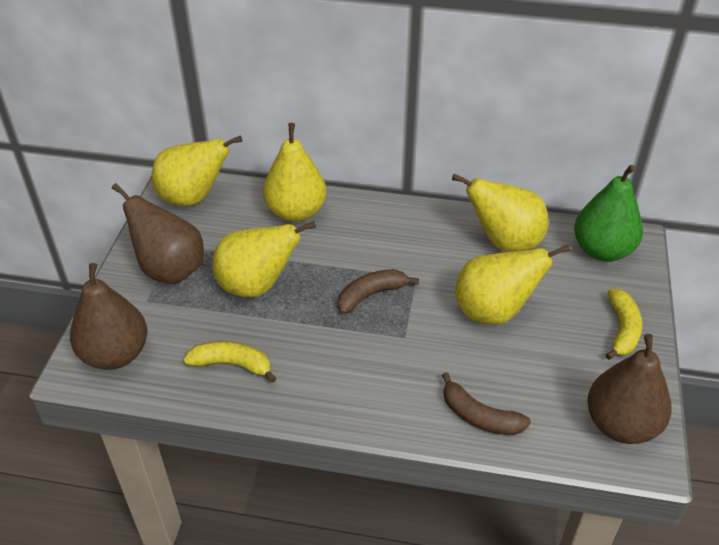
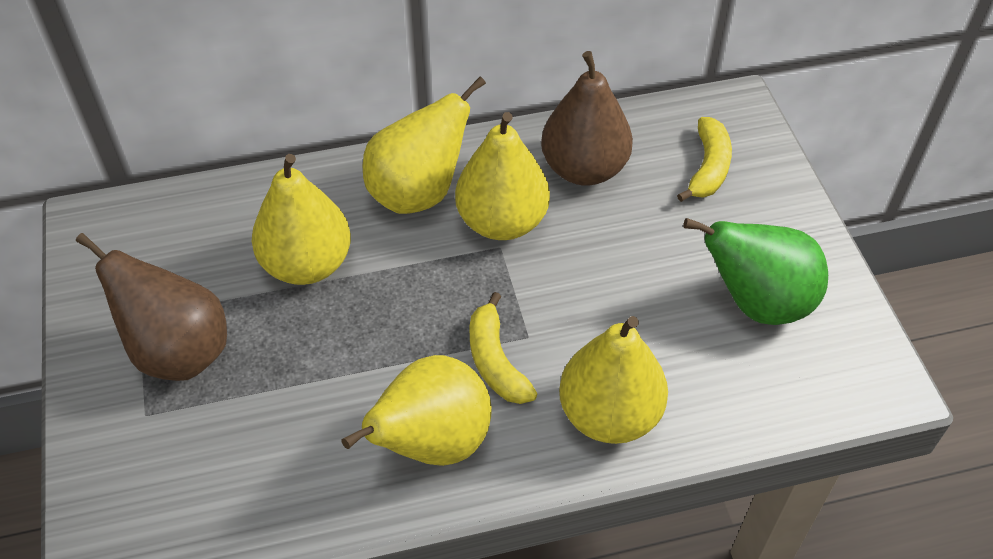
brown banana: [338,269,419,314] [442,372,531,435] = 2 -> none = 0
brown pear: [70,263,148,370] [112,183,204,284] [587,334,672,444] = 3 -> [76,233,227,381] [541,51,633,186] = 2

